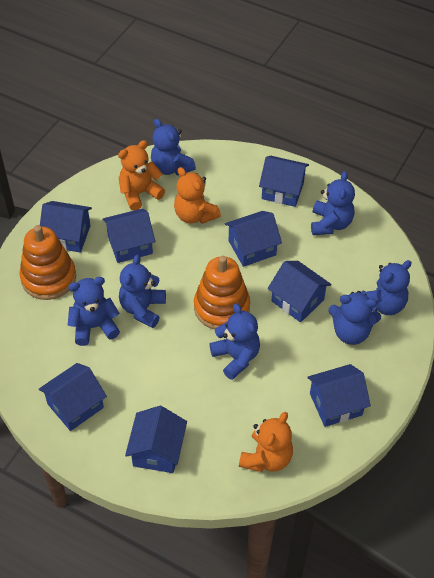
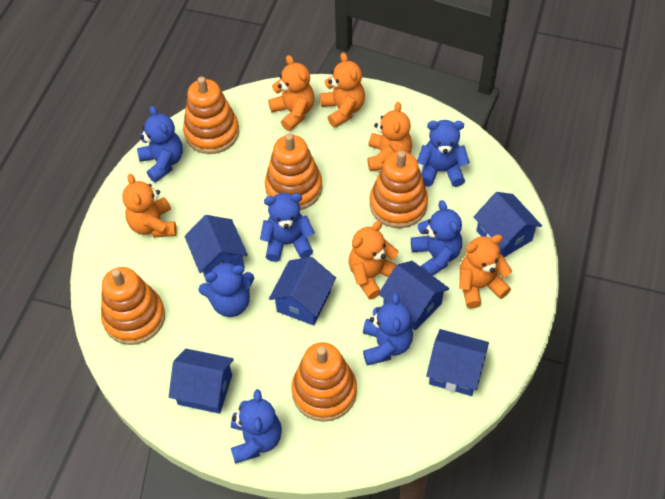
blue house: [39,363,107,431] [40,201,92,253] [102,209,155,263] [125,406,187,473] [225,211,282,267] [259,156,309,207] [268,261,331,322] [307,364,371,427] = 8 -> [169,349,234,414] [184,215,248,282] [269,257,336,325] [378,261,449,330] [426,329,489,396] [474,192,542,257] = 6
orange stacking toy: [20,225,76,300] [194,256,250,329] = 2 -> [101,267,165,345] [183,76,239,154] [265,133,322,210] [291,342,357,422] [370,150,428,228] = 5
orange teddy bear: [118,140,165,211] [174,167,221,224] [239,412,293,472] = 3 -> [122,174,177,238] [268,55,315,131] [320,52,365,128] [349,221,398,299] [367,102,412,171] [459,235,512,308] = 6

